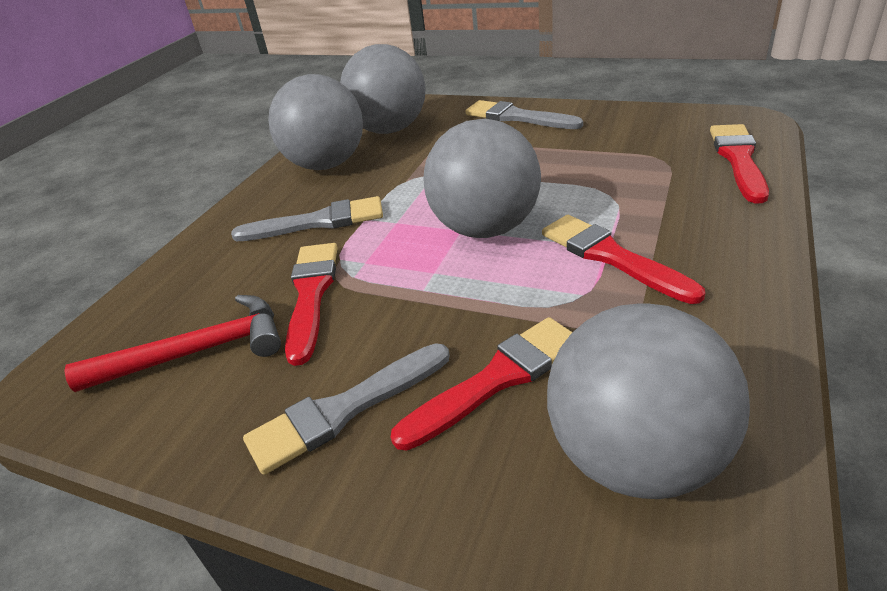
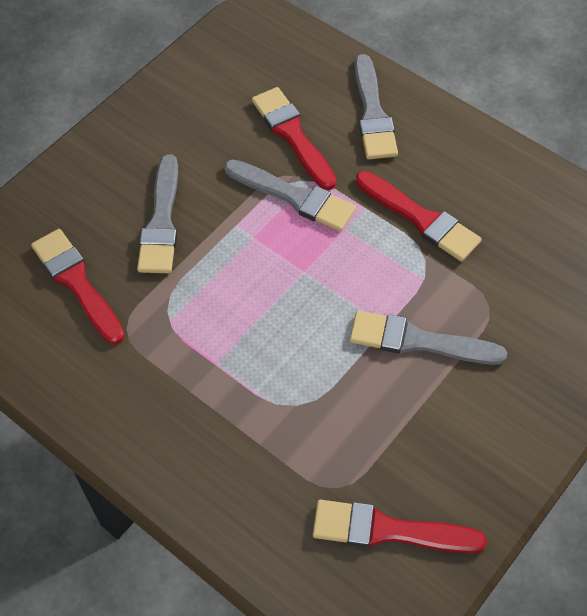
grey ball: [268,74,363,170] [340,44,426,134] [424,119,541,238] [547,303,750,499] = 4 -> none = 0
grey brush: [231,196,383,241] [243,343,449,475] [466,100,583,129] = 3 -> [137,154,178,273] [224,159,356,231] [350,311,507,365] [354,54,398,159] = 4
red hammer: [64,295,281,392] = 1 -> none = 0

